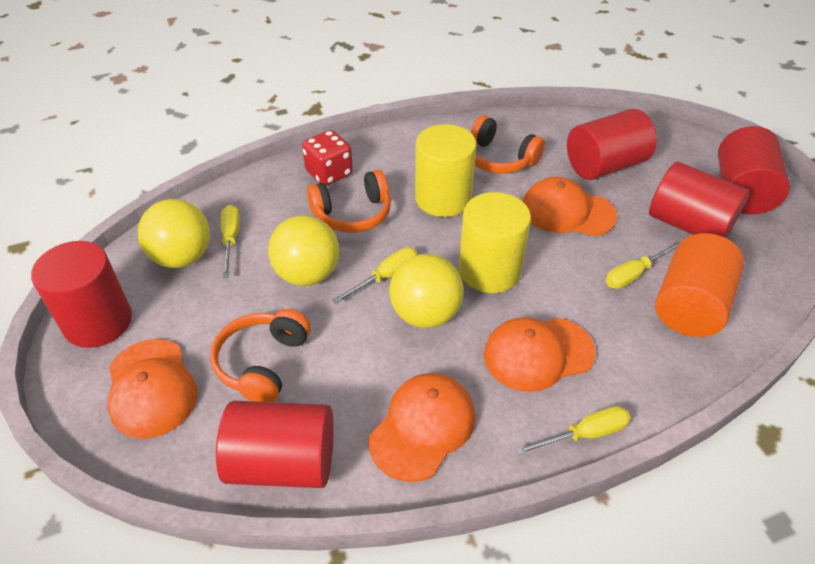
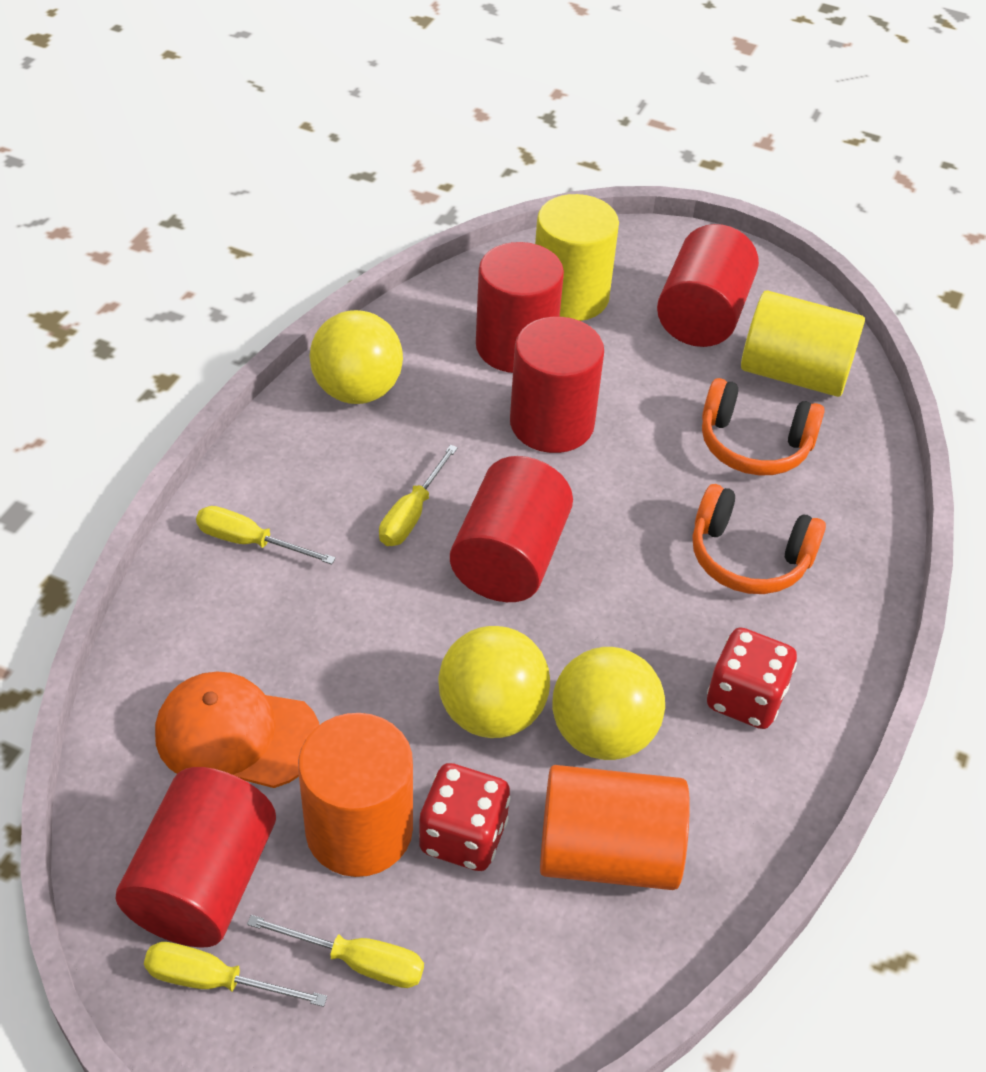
orange cap: [107,339,198,438] [369,373,476,482] [484,317,596,392] [523,177,617,236] = 4 -> [155,671,320,788] = 1
orange cylinder: [655,233,744,337] = 1 -> [298,713,413,877] [540,765,690,890] = 2
orange headphones: [210,309,311,402] [307,170,391,233] [471,115,545,174] = 3 -> [693,484,826,594] [702,378,825,475] = 2
red dice: [302,130,353,186] = 1 -> [419,763,510,871] [707,627,797,729] = 2

